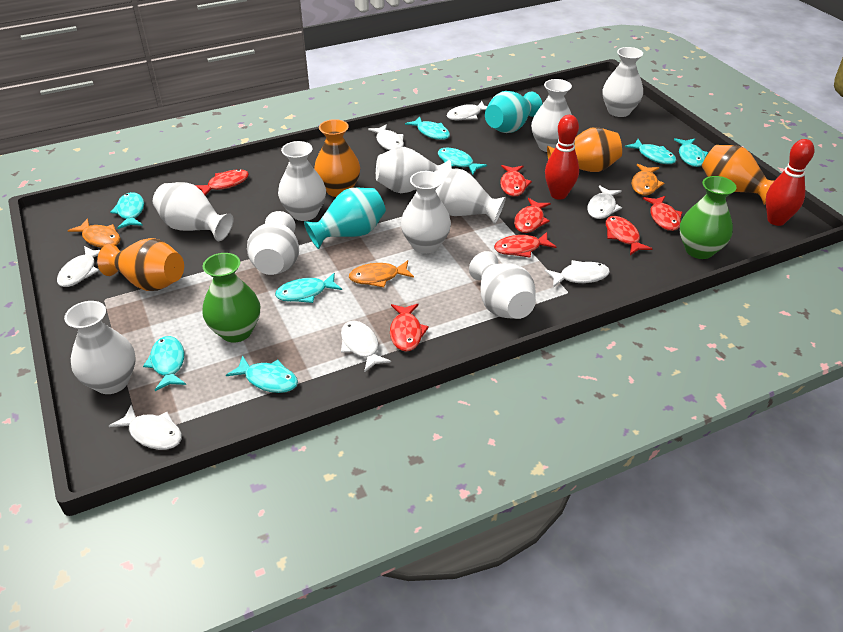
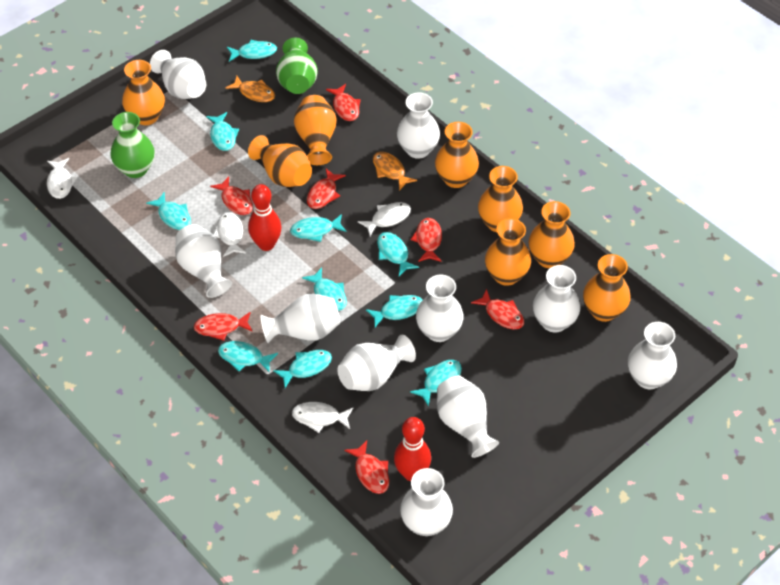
orange fish: [68,218,121,248] [349,260,414,287] [632,164,664,195] = 3 -> [225,76,275,102] [373,152,417,191] = 2
orange vase: [97,238,184,291] [314,119,360,197] [547,127,622,172] [702,145,775,205] = 4 -> [122,60,165,125] [248,135,312,187] [294,95,337,165] [435,122,479,188] [478,166,523,232] [485,218,531,286] [529,201,575,268] [583,254,631,322] = 8
turquoise fish: [110,192,144,229] [143,336,186,391] [226,355,298,393] [275,273,342,303] [405,116,450,140] [438,148,487,174] [625,139,677,164] [674,138,709,167] = 8 -> [146,192,191,230] [206,112,239,151] [218,341,278,373] [227,40,277,62] [273,350,332,388] [290,214,347,242] [302,268,347,311] [366,295,422,327] [377,232,419,276] [410,360,462,406] = 10
turquoise vase: [304,188,386,249] [485,91,542,133] = 2 -> none = 0
white fish: [57,246,100,287] [109,405,182,450] [341,321,391,373] [368,124,404,150] [447,101,488,120] [545,260,610,288] [587,185,622,219] = 7 -> [47,158,78,199] [213,212,246,257] [292,402,353,433] [358,202,411,236] = 4

